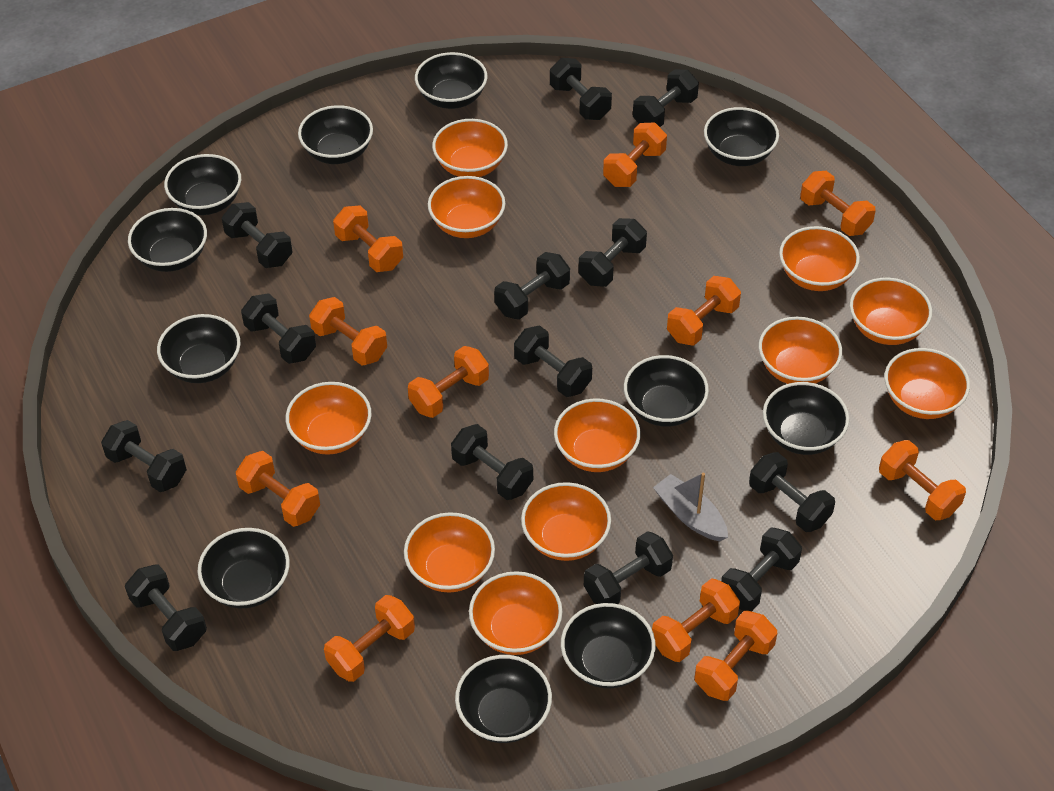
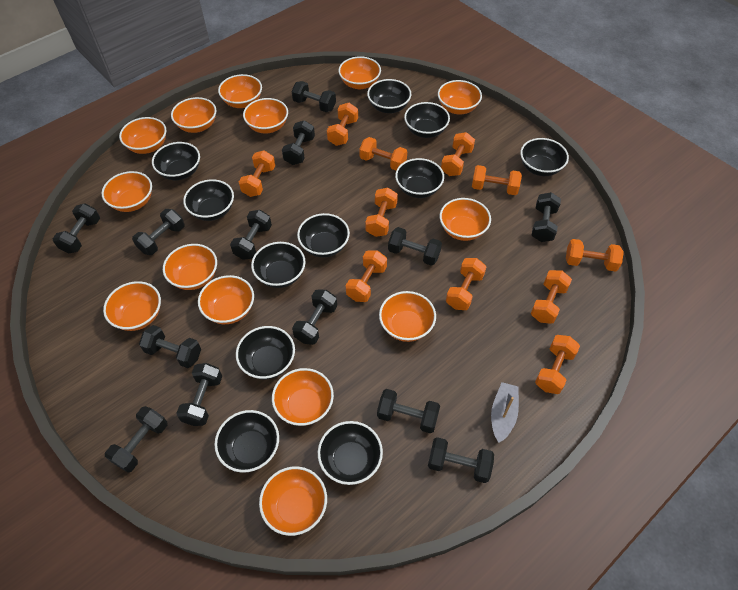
orange bowl: [286,382,372,455] [404,512,495,592] [428,176,505,238] [432,119,508,177] [469,571,563,655] [521,482,611,561] [554,398,640,472] [758,317,842,384] [779,226,860,291] [850,278,932,345] [884,348,970,419] = 11 -> [102,171,152,212] [103,281,161,331] [119,117,166,154] [163,244,217,290] [171,97,217,133] [198,275,254,324] [218,74,262,108] [243,98,288,134] [259,466,327,536] [272,368,334,426] [338,56,381,89] [379,291,436,342] [438,80,482,114] [440,198,491,241] = 14

